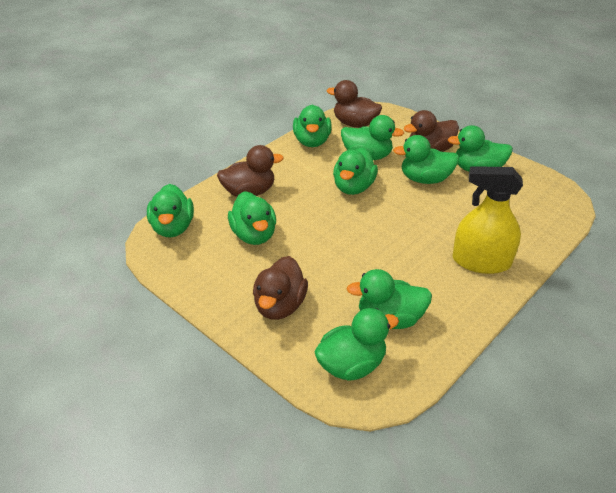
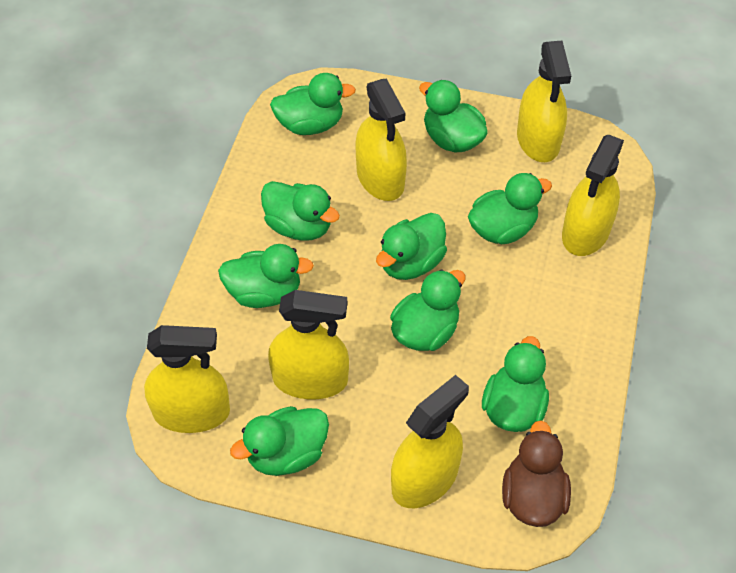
brown duck: [217,145,284,197] [253,256,308,320] [327,80,382,128] [404,110,459,152] = 4 -> [502,420,571,527] = 1
yellow spray bottle: [452,166,523,274] = 1 -> [144,325,230,433] [268,290,349,399] [355,78,407,201] [391,375,469,508] [517,41,571,162] [562,135,624,256] = 6

